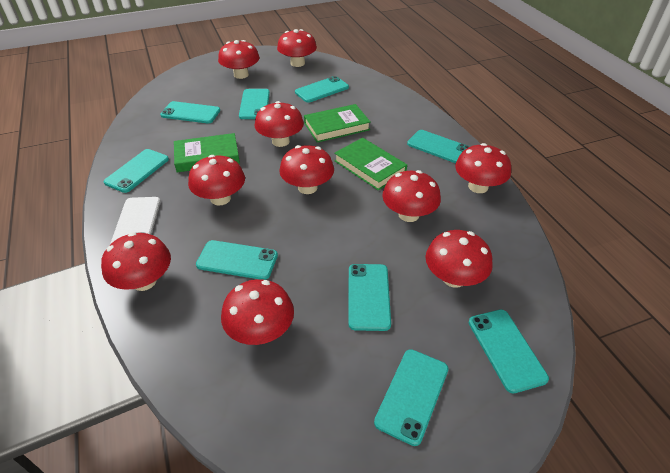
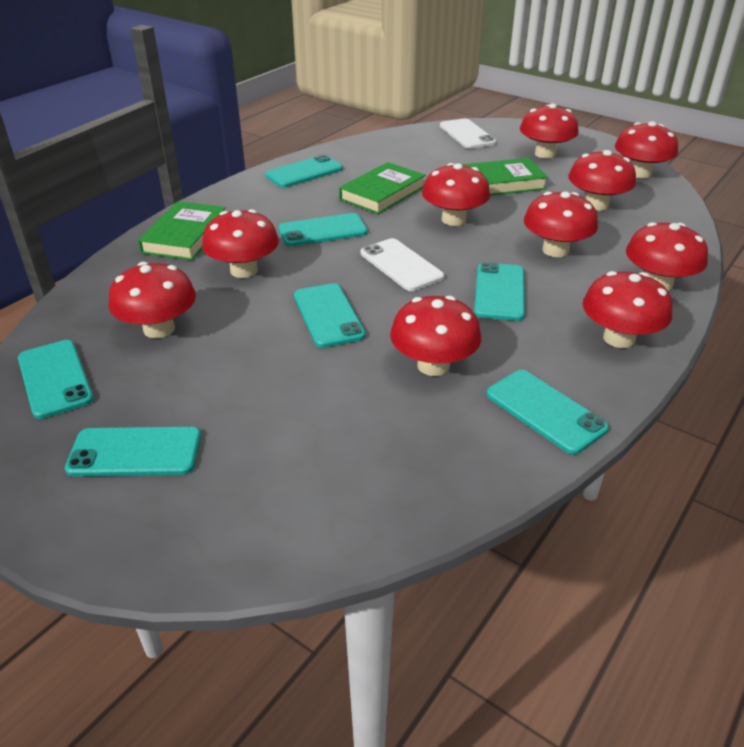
turquoise phone: [104,149,169,193] [160,101,220,123] [196,240,278,280] [239,89,270,119] [295,76,349,103] [348,264,391,331] [374,349,449,446] [407,130,470,163] [469,309,549,393] = 9 -> [18,340,94,419] [65,427,201,477] [265,155,343,188] [279,213,368,246] [294,283,366,348] [474,262,525,321] [486,370,609,454] = 7
white phone: [111,197,160,243] = 1 -> [360,238,444,291] [440,118,496,149] = 2

